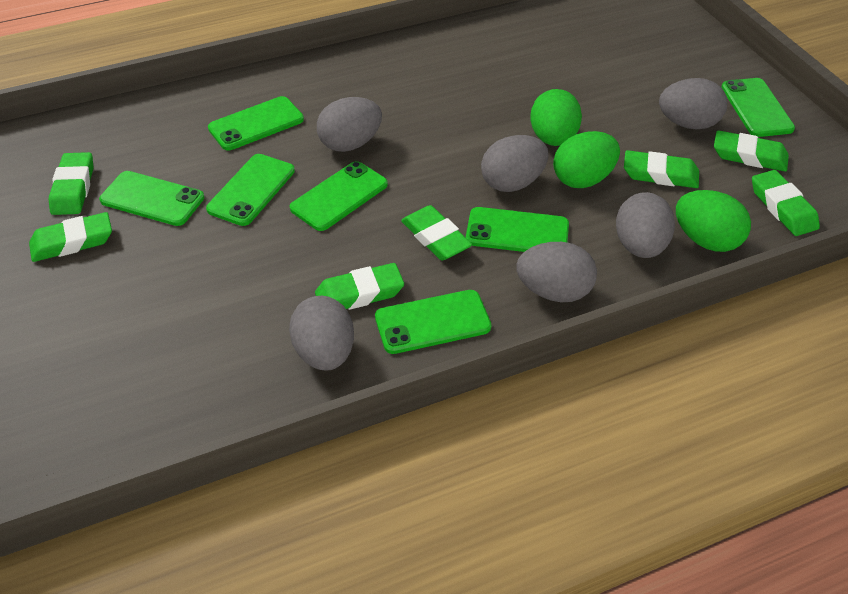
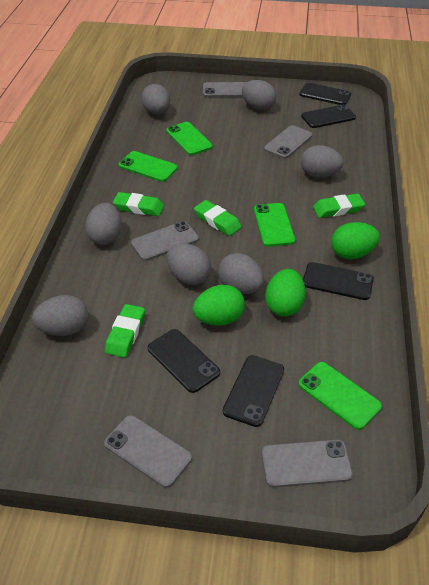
black phone: none = 0 -> [148,329,220,393] [223,355,284,427] [299,83,351,105] [301,104,356,128] [303,262,374,300] = 5
green eraser: [29,212,112,262] [49,152,94,215] [315,263,404,310] [401,205,472,260] [624,150,699,188] [714,130,789,171] [752,170,820,236] = 7 -> [105,304,145,358] [113,192,164,216] [194,200,241,236] [313,194,365,218] = 4
green phone: [99,171,204,226] [206,154,295,226] [208,96,304,150] [290,161,388,231] [375,290,491,354] [466,207,569,252] [721,78,795,137] = 7 -> [118,151,178,182] [166,122,213,155] [254,203,295,247] [298,362,382,430] = 4
grey egg: [289,296,354,371] [317,97,382,152] [481,135,548,192] [516,242,597,302] [616,192,675,258] [659,78,727,129] = 6 -> [32,295,88,336] [85,203,122,245] [141,84,170,115] [167,243,211,285] [218,253,264,294] [242,80,276,110] [301,145,344,178] = 7
grey phone: none = 0 -> [104,415,192,488] [131,221,199,261] [203,82,246,97] [262,440,353,488] [264,125,313,159] = 5

